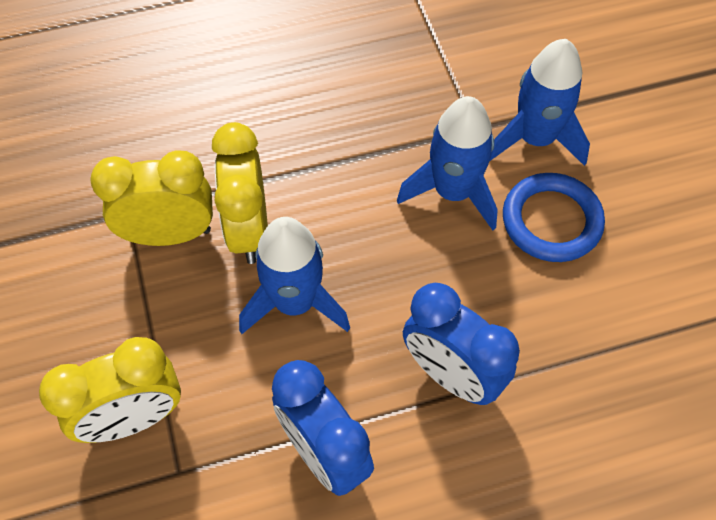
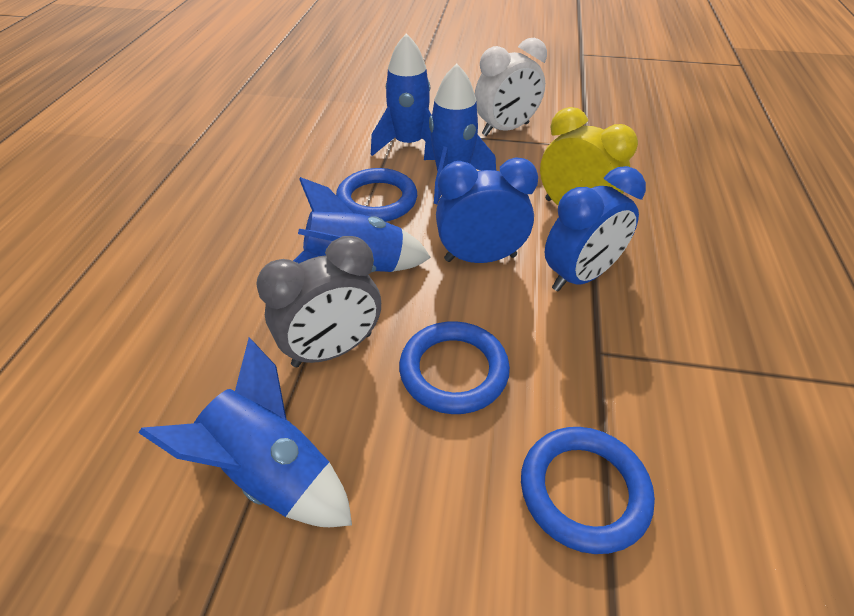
blue ring: [503,173,605,262] = 1 -> [336,168,417,222] [399,321,510,414] [521,427,655,554] = 3
blue rocket: [239,217,350,334] [397,96,498,230] [490,39,590,166] = 3 -> [139,338,352,527] [293,177,431,272] [371,33,432,156] [424,64,496,204] = 4
grey clock: none = 0 -> [256,236,381,367] = 1
white clock: none = 0 -> [475,38,547,136] = 1
yellow clock: [39,337,181,443] [90,151,213,246] [212,122,268,264] = 3 -> [540,107,638,205] = 1

